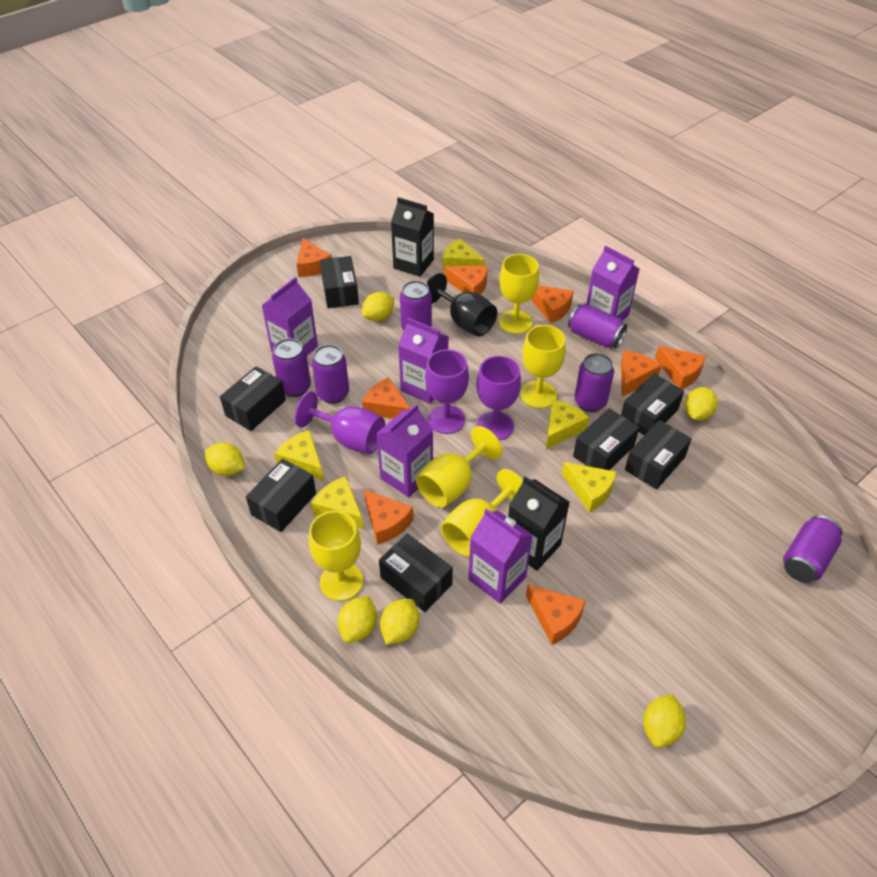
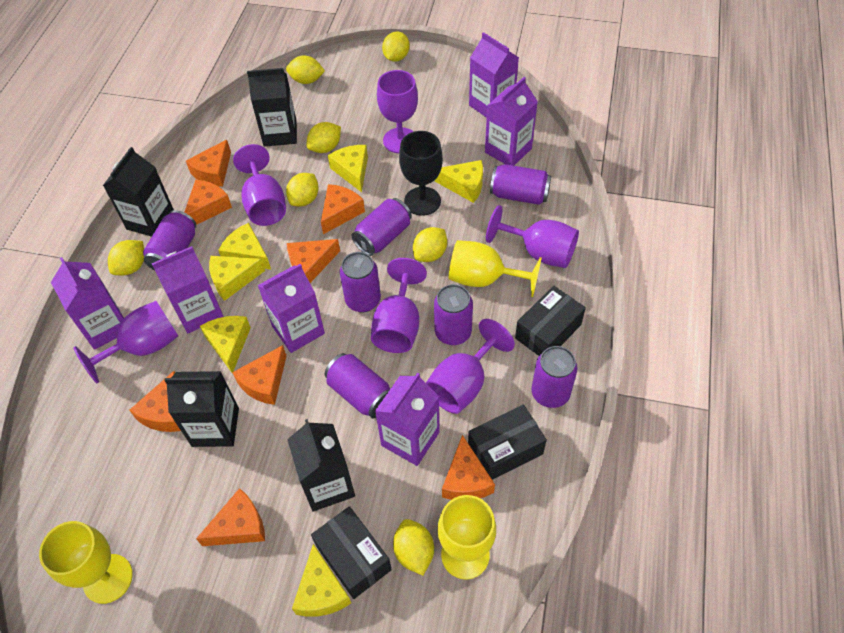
black box: [220,366,286,431] [246,459,316,532] [320,256,359,308] [379,533,453,612] [573,408,639,470] [621,373,684,435] [625,420,692,490] = 7 -> [311,506,392,599] [468,405,547,480] [515,286,586,356] = 3
black carton: [391,197,434,277] [508,477,570,571] = 2 -> [103,147,174,237] [164,371,239,447] [247,68,297,147] [287,419,355,512] = 4
purple can: [272,338,311,397] [312,345,349,404] [400,280,432,331] [568,304,627,349] [574,353,614,412] [783,515,843,583] = 6 -> [143,210,196,270] [325,353,390,418] [340,252,381,312] [352,198,412,256] [434,284,473,345] [490,164,551,205] [532,346,578,408] = 7
purple carton: [262,277,318,355] [376,404,433,497] [398,318,449,404] [468,508,533,604] [587,246,639,321] = 5 -> [51,257,124,350] [151,246,224,333] [258,264,325,353] [375,372,440,466] [469,32,519,118] [485,77,538,166] = 6
purple goblet: [295,391,385,454] [425,349,469,434] [477,356,521,440] = 3 -> [73,301,178,383] [233,144,286,226] [371,258,427,353] [377,70,418,153] [426,319,515,414] [486,205,579,268] = 6
yellow cheese: [274,430,324,481] [311,476,363,529] [442,238,485,271] [546,400,589,449] [562,462,617,512] = 5 -> [200,316,251,374] [209,256,265,301] [218,223,271,270] [292,544,351,617] [328,145,368,192] [435,160,483,203] = 6
yellow goblet: [309,511,363,601] [416,426,502,508] [441,469,523,556] [498,254,539,334] [520,325,566,409] = 5 -> [39,521,133,604] [438,495,496,580] [449,240,542,297] = 3
yellow lemon: [205,442,245,476] [338,596,377,643] [362,292,394,321] [380,599,419,645] [643,694,686,748] [685,387,718,421] = 6 -> [108,240,144,275] [286,55,325,84] [286,173,319,206] [306,122,341,153] [382,31,410,62] [393,519,434,575] [413,227,447,262] = 7

